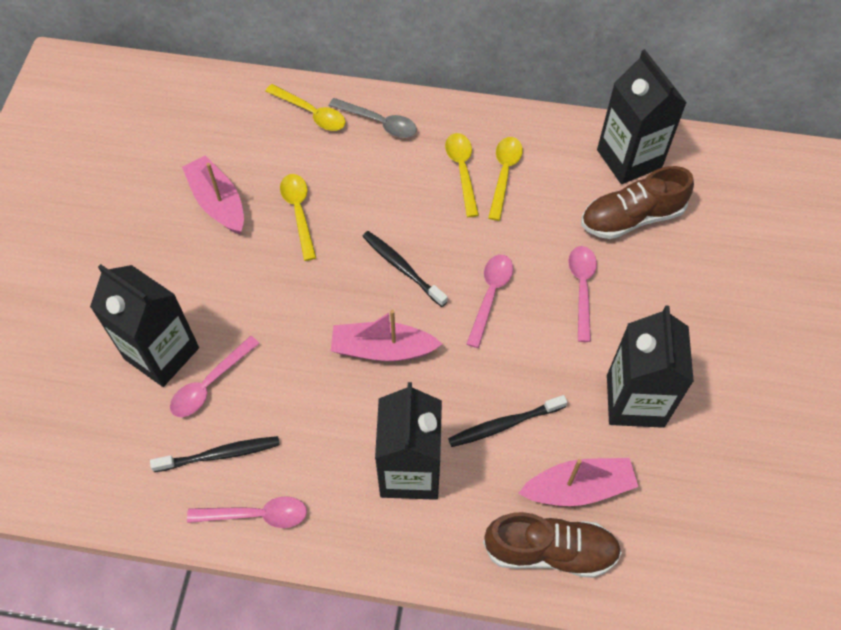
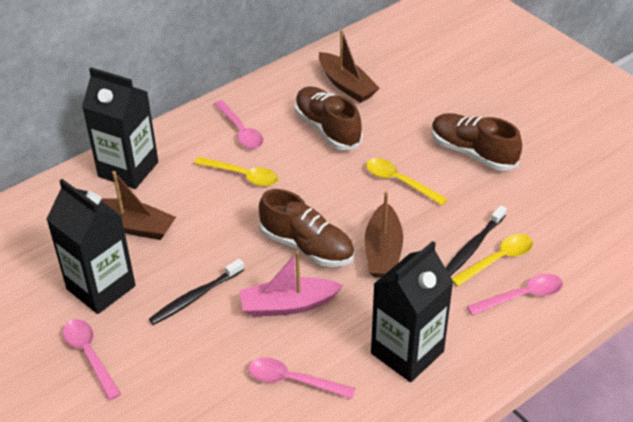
black carton: [90,264,199,387] [375,382,442,500] [597,49,687,184] [607,306,694,428] = 4 -> [46,179,136,314] [82,67,158,189] [371,241,453,382] = 3
black toothbrush: [150,436,280,472] [362,231,448,307] [448,395,567,447] = 3 -> [149,259,245,325] [446,205,507,276] = 2
brown boat: none = 0 -> [101,171,176,240] [319,29,379,103] [365,191,403,278] = 3
brown shoe: [483,512,622,578] [581,166,694,239] = 2 -> [259,189,355,267] [295,86,363,150] [431,113,522,171] = 3
grey spoon: [329,98,417,138] = 1 -> none = 0
pink boat: [182,156,244,234] [331,310,442,361] [518,458,638,506] = 3 -> [239,251,343,317] = 1
yellow spoon: [266,84,345,131] [280,174,316,261] [445,133,479,217] [488,137,523,221] = 4 -> [194,157,278,186] [366,158,447,205] [452,234,533,287] = 3

